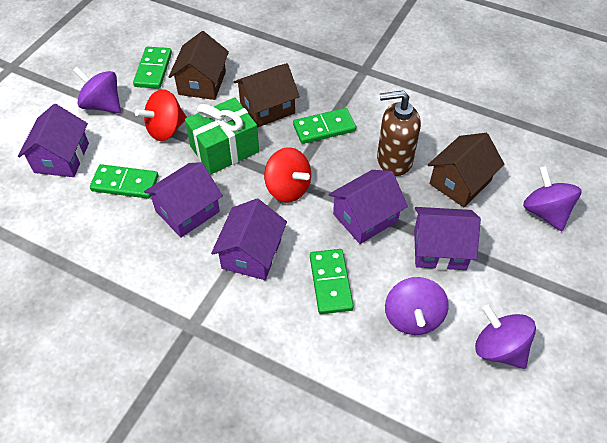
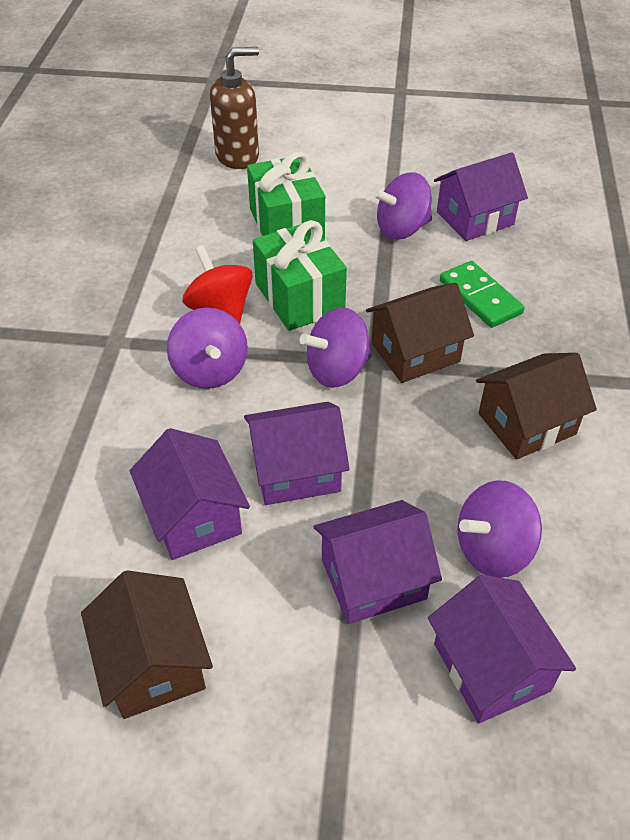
green domino: [90,164,158,199] [133,47,172,89] [293,108,356,144] [310,249,354,314] = 4 -> [440,261,525,328] = 1
green gift: [185,97,259,175] = 1 -> [247,151,325,240] [253,220,347,331] = 2
red spinning top: [135,89,187,141] [264,147,311,203] = 2 -> [183,245,253,324] = 1

